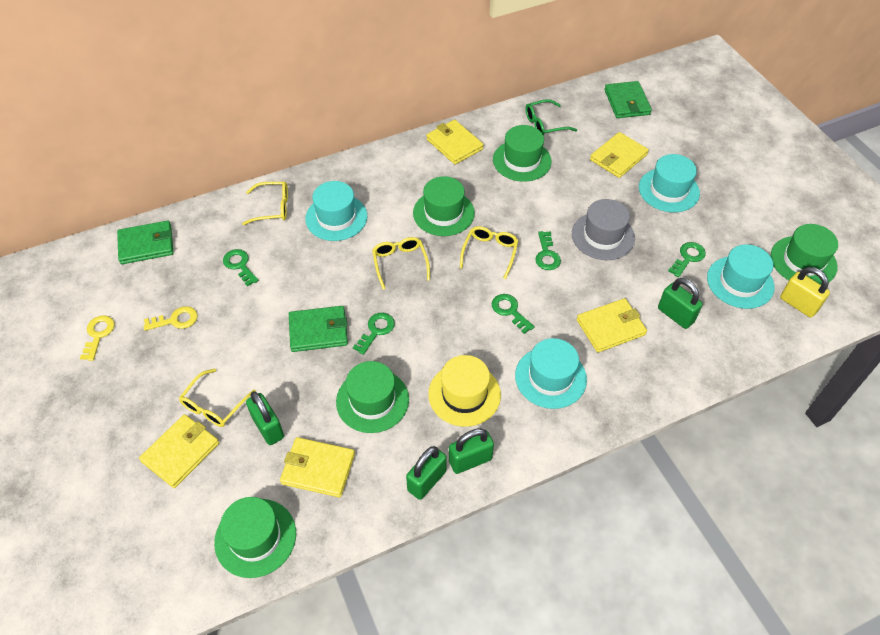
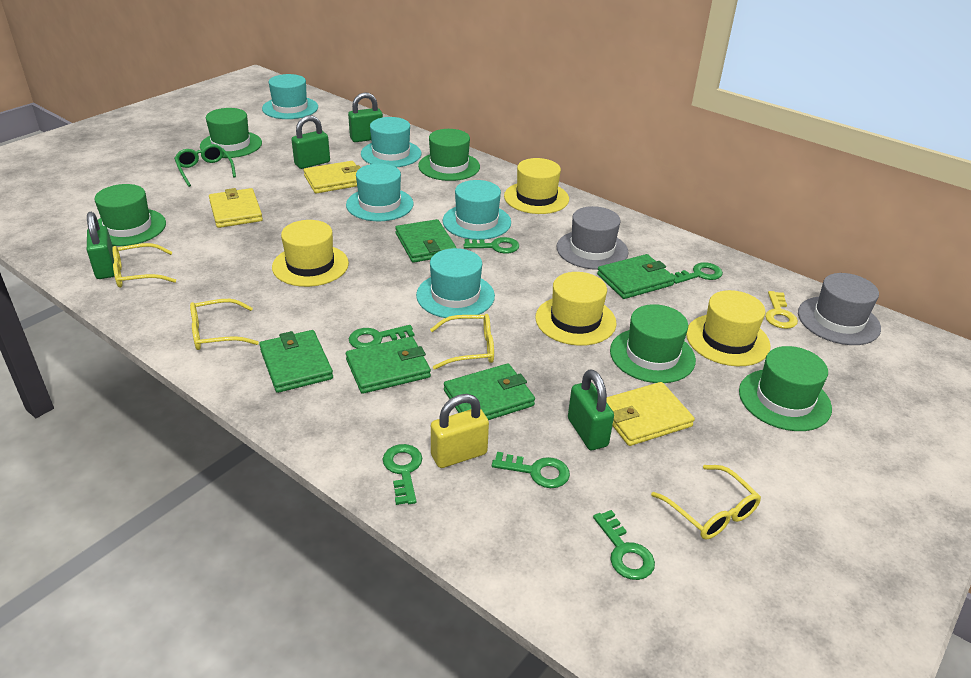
green key: [223,249,259,286] [353,313,395,355] [492,294,535,334] [535,231,561,270] [668,242,706,277] = 5 -> [349,325,414,349] [383,444,422,505] [464,237,519,254] [492,452,570,488] [593,510,655,580] [671,262,723,284] = 6
green wallet: [117,221,174,264] [289,306,348,352] [604,81,652,118] = 3 -> [259,330,333,393] [346,337,431,394] [395,219,456,263] [444,363,535,420] [597,254,675,299] = 5
grey hat: [572,199,635,260] = 1 -> [557,206,628,270] [798,273,881,345] = 2
turquoise hat: [305,181,367,241] [515,338,587,409] [639,154,700,212] [707,244,775,309] = 4 -> [262,74,318,119] [346,164,414,221] [361,117,421,167] [416,248,495,318] [443,180,511,240] = 5
yellow hat: [428,355,501,427] = 1 -> [272,220,349,287] [504,158,569,214] [535,272,616,346] [686,290,771,366] = 4
yellow key: [80,315,115,361] [144,306,197,331] = 2 -> [765,291,798,329] = 1
yellow wallet: [139,414,219,488] [280,437,355,497] [426,120,484,165] [577,298,647,352] [590,132,649,178] = 5 -> [209,188,263,228] [304,161,361,193] [607,382,695,446] = 3

